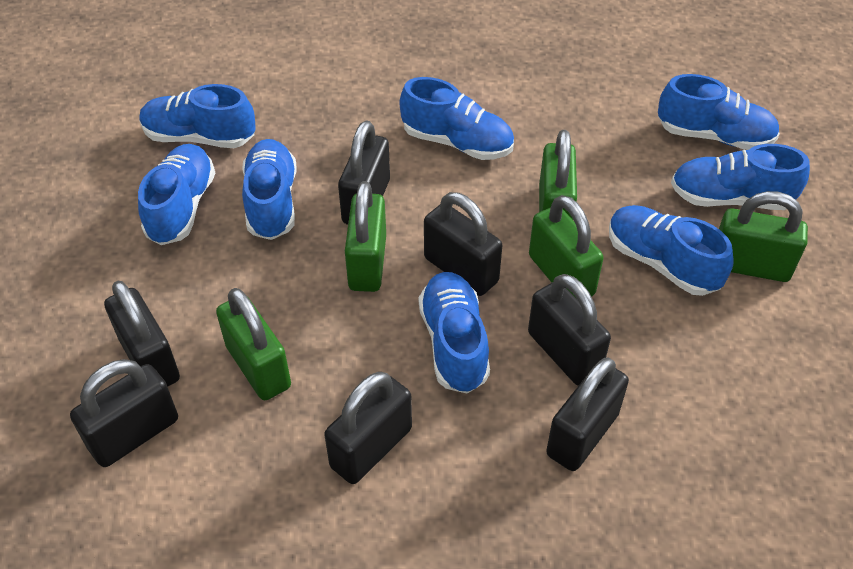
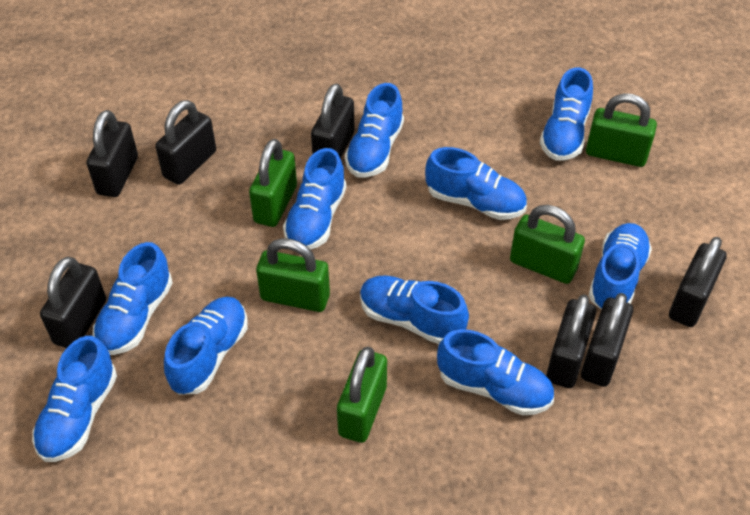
blue shoe: [138,144,215,245] [139,84,256,148] [242,139,297,240] [400,77,514,160] [419,272,490,394] [609,205,734,296] [658,74,780,150] [671,144,810,210] = 8 -> [32,336,117,462] [93,242,173,355] [164,297,248,395] [283,148,346,249] [345,83,404,177] [360,275,469,344] [425,147,527,220] [437,329,554,416] [540,67,593,161] [589,223,652,310] = 10

